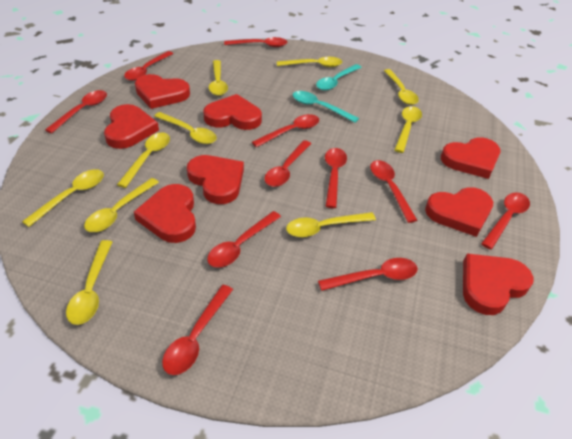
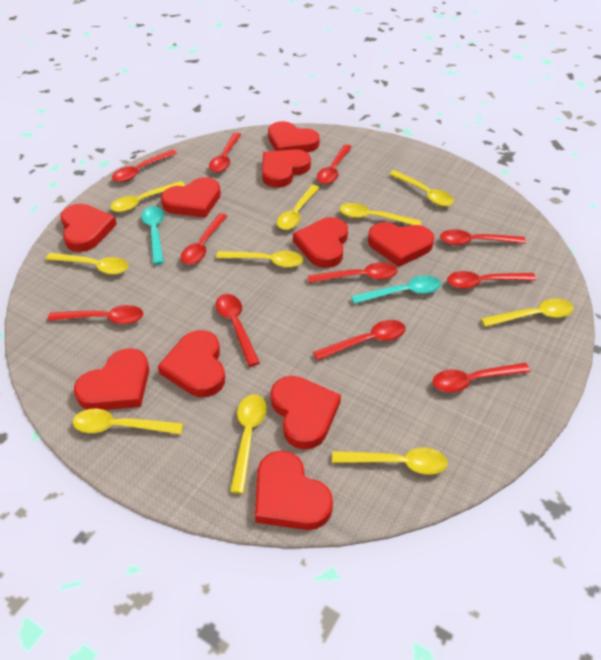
red heart: [104,104,159,149] [134,184,196,243] [135,74,190,109] [187,155,244,204] [203,94,262,130] [425,187,493,237] [441,137,500,179] [463,253,533,315] = 8 -> [60,204,117,252] [74,348,149,410] [158,330,225,397] [161,177,221,218] [255,451,333,530] [262,149,311,188] [268,121,320,152] [270,376,341,450] [293,217,348,268] [368,222,434,267] = 10

